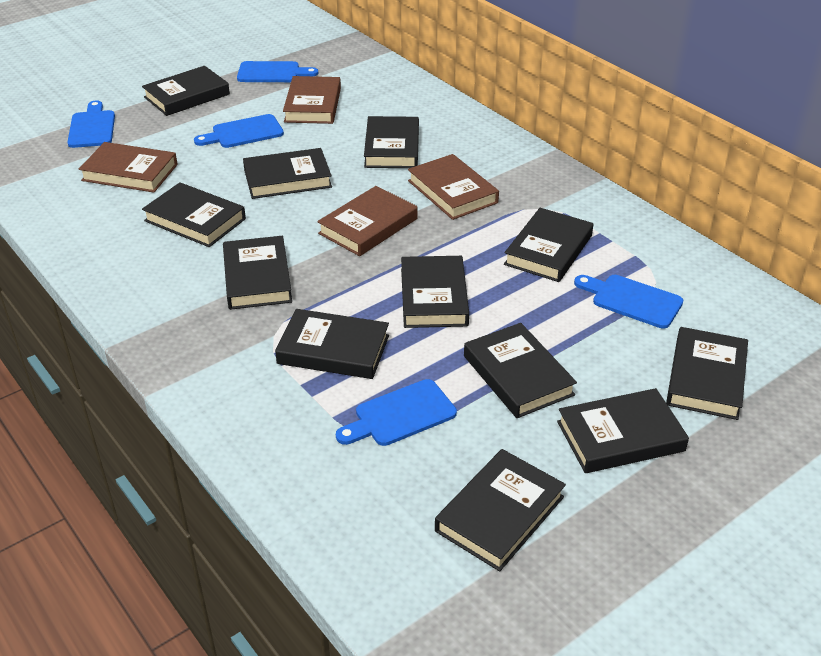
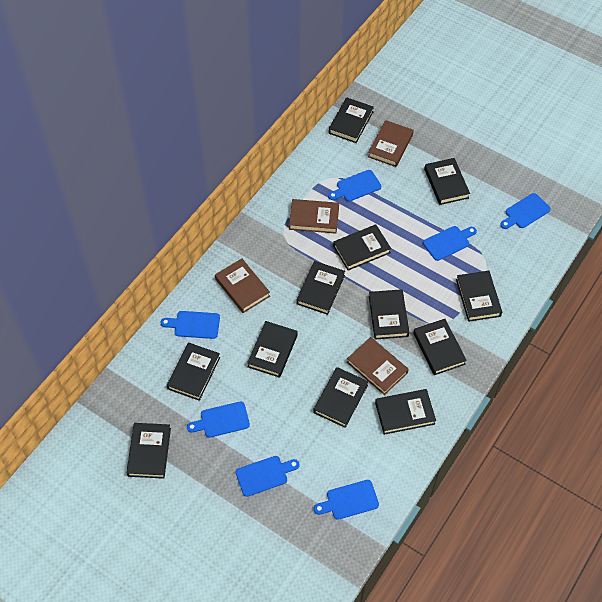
blue cutting board: [67,100,115,148] [194,114,284,148] [237,61,318,82] [336,379,457,446] [574,275,683,329] = 5 -> [161,311,220,339] [187,401,250,438] [236,456,300,497] [314,480,379,520] [328,170,381,202] [423,226,477,261] [500,193,550,229] = 7

